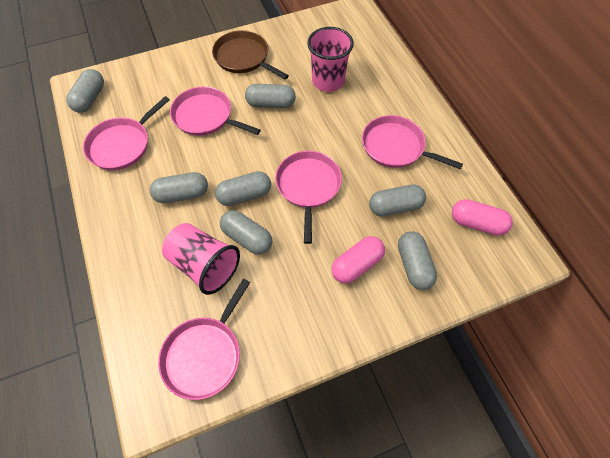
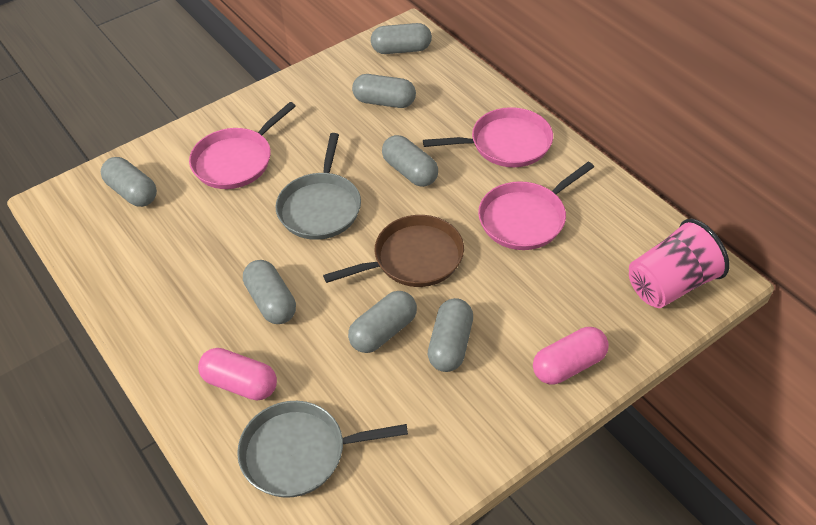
grey pan: none = 0 -> [237,401,408,498] [276,133,361,240] = 2
pink cup: [162,223,240,295] [307,27,354,92] = 2 -> [629,219,729,308] = 1
pink pan: [83,96,170,170] [158,279,250,400] [170,86,261,136] [275,151,342,244] [362,115,463,170] = 5 -> [189,102,296,189] [423,107,553,167] [478,162,594,250] = 3

